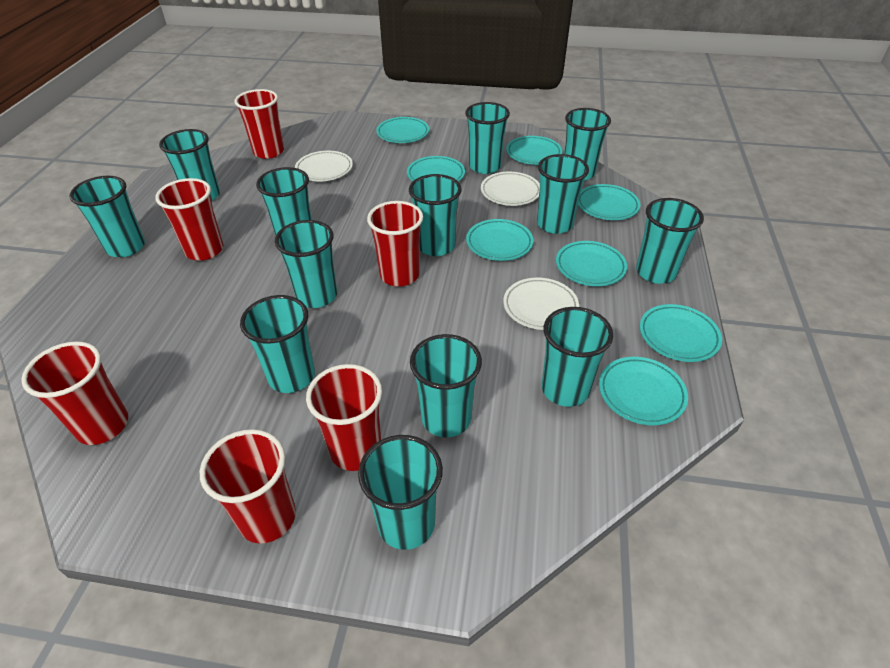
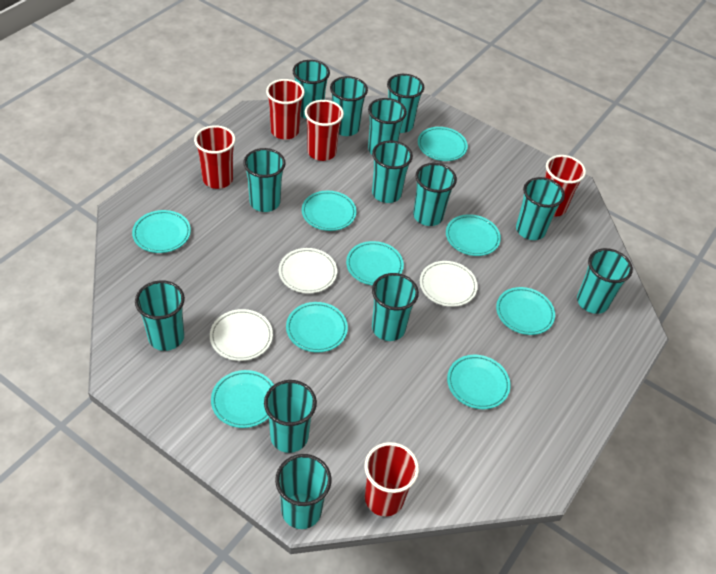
red cup: [21,341,128,445] [156,178,223,261] [200,429,296,543] [234,89,284,159] [306,364,382,471] [367,201,423,287] = 6 -> [194,125,236,189] [266,79,305,140] [305,100,344,161] [364,442,419,516] [545,155,586,217] = 5
turquoise plate: [376,117,429,143] [407,156,465,182] [466,219,533,261] [506,136,562,165] [556,241,627,286] [578,184,640,220] [599,357,688,425] [640,304,722,362] = 8 -> [132,210,191,253] [211,370,274,428] [286,302,348,353] [302,191,356,231] [346,241,404,285] [418,127,468,161] [446,214,501,256] [447,355,511,409] [496,287,555,335] = 9

